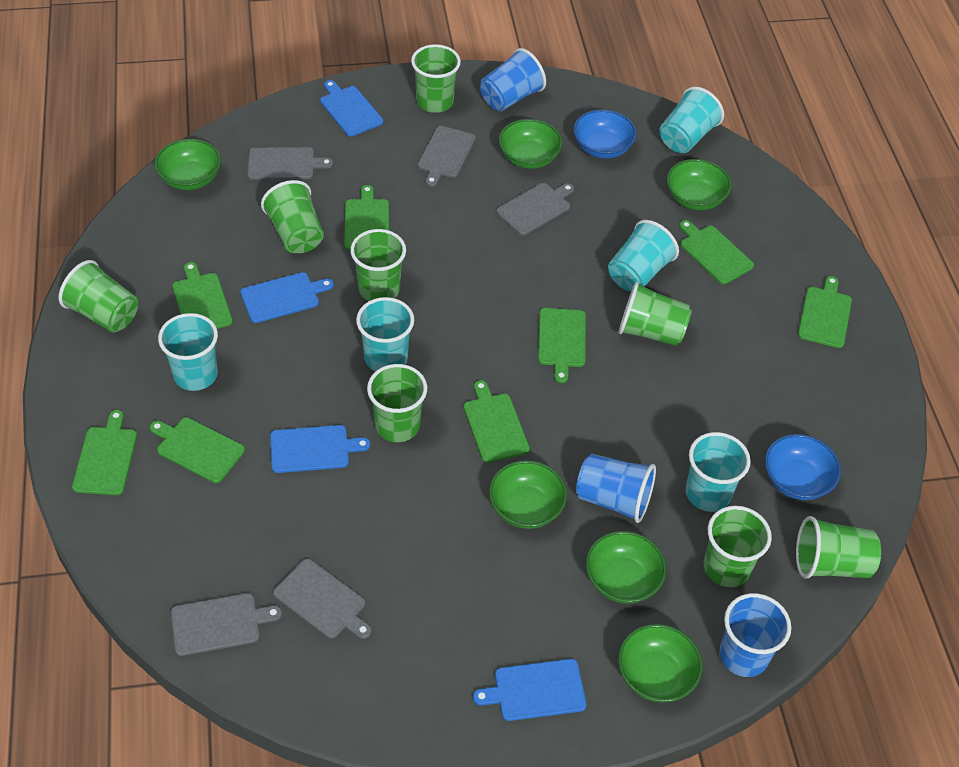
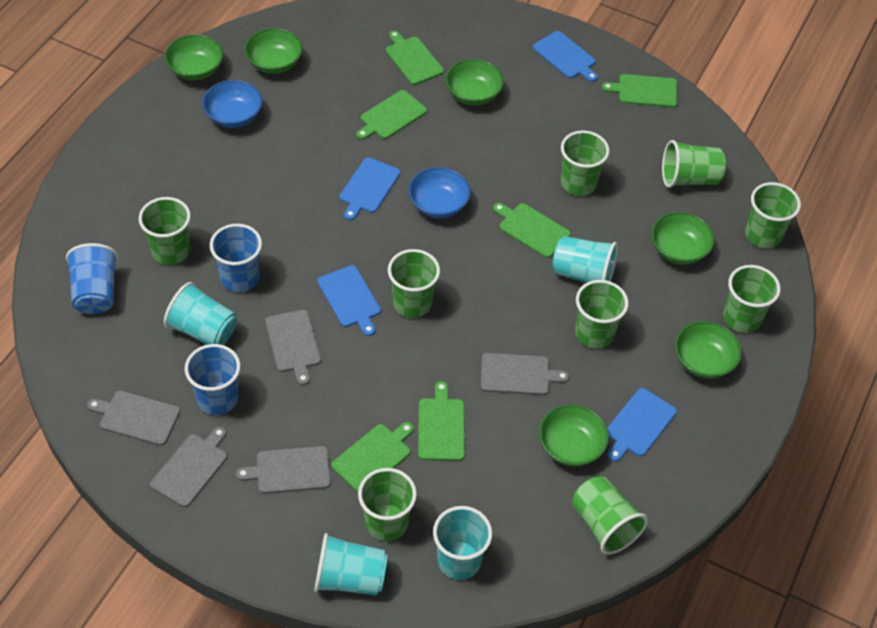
green cup: [58,260,138,333] [261,180,324,253] [350,229,406,301] [367,364,427,442] [411,44,461,113] [618,282,692,346] [704,506,772,587] [796,516,881,579] = 8 -> [139,197,191,265] [358,468,417,541] [388,249,440,318] [561,131,610,196] [572,476,648,555] [575,280,629,349] [662,140,726,188] [723,265,781,333] [745,182,801,248] = 9
green cutting board: [72,410,137,495] [150,417,245,483] [172,262,233,329] [344,185,389,250] [464,380,530,463] [538,308,586,383] [679,220,754,284] [798,276,852,348] = 8 -> [331,422,414,492] [356,90,427,140] [386,31,444,85] [418,381,465,461] [493,203,571,258] [602,74,678,107] = 6
turquoise cup: [158,313,218,391] [356,297,414,372] [608,220,679,291] [659,87,724,153] [686,432,751,512] = 5 -> [164,282,237,345] [314,533,388,595] [433,506,492,580] [552,236,618,283] = 4

